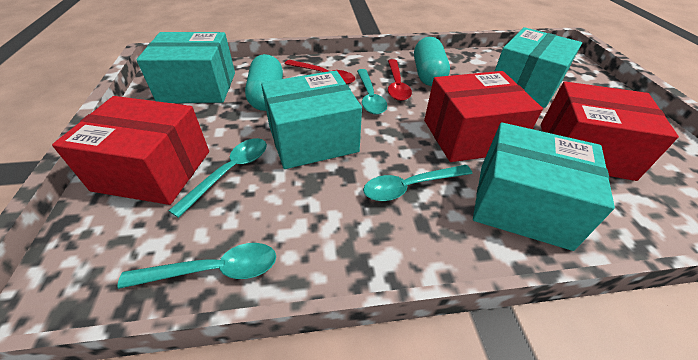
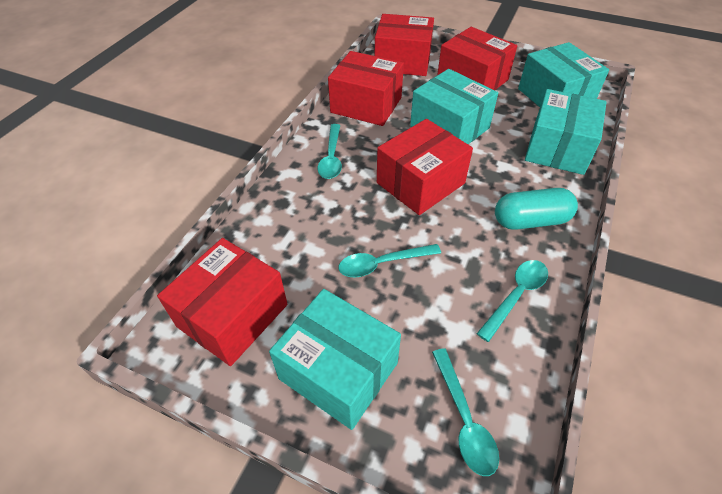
red box: [52,96,209,205] [424,71,543,162] [541,81,679,181] = 3 -> [157,238,287,366] [328,51,404,126] [375,14,434,76] [377,119,473,215] [437,27,517,90] = 5
red spoon: [285,60,355,84] [388,59,412,101] = 2 -> none = 0
turquoise capsule: [245,54,283,111] [414,37,450,86] = 2 -> [495,188,578,230] = 1

